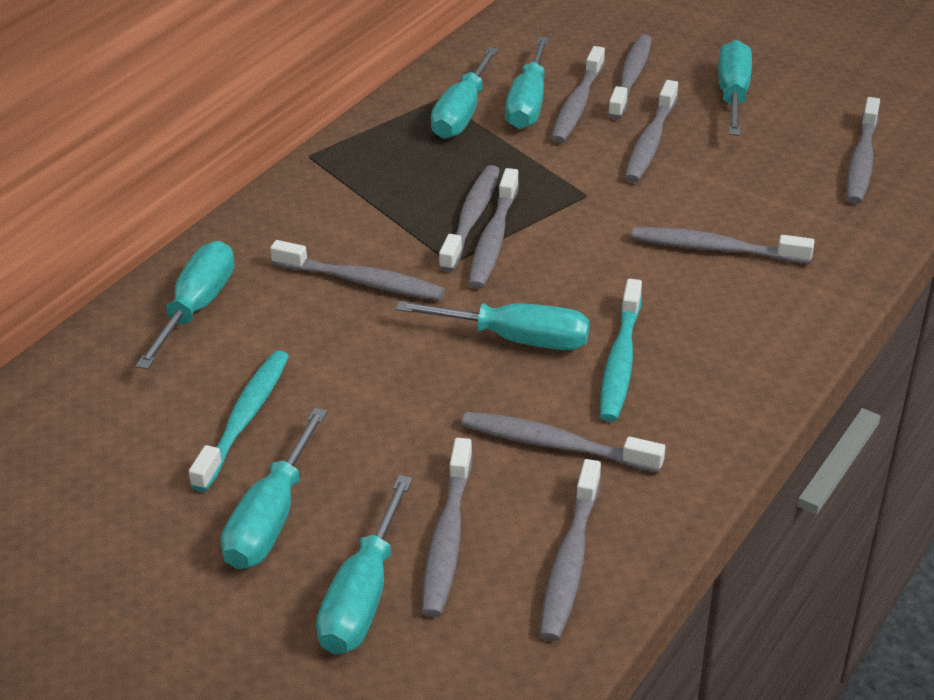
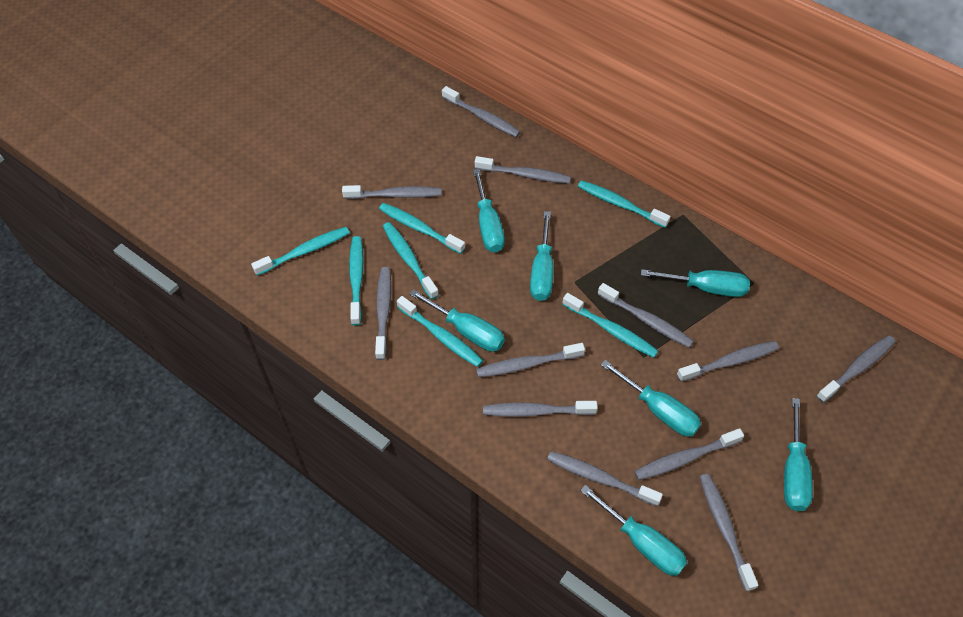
grey toothbrush: [270,240,445,300] [422,438,473,617] [439,165,500,272] [461,412,665,473] [468,168,519,289] [540,459,601,641] [551,46,605,143] [608,34,652,120] [625,80,678,182] [631,227,815,264] [847,97,880,204] = 11 -> [342,185,441,199] [375,267,391,360] [442,86,520,137] [475,156,571,184] [476,343,585,377] [483,401,598,417] [547,451,663,506] [597,283,694,348] [634,428,744,480] [677,341,779,382] [699,474,758,591] [816,335,895,403] = 12
turquoise toothbrush: [189,350,289,492] [600,279,642,422] = 2 -> [251,227,350,275] [349,236,363,325] [379,203,465,254] [383,222,439,299] [397,296,483,367] [562,293,658,358] [578,180,671,228] = 7

